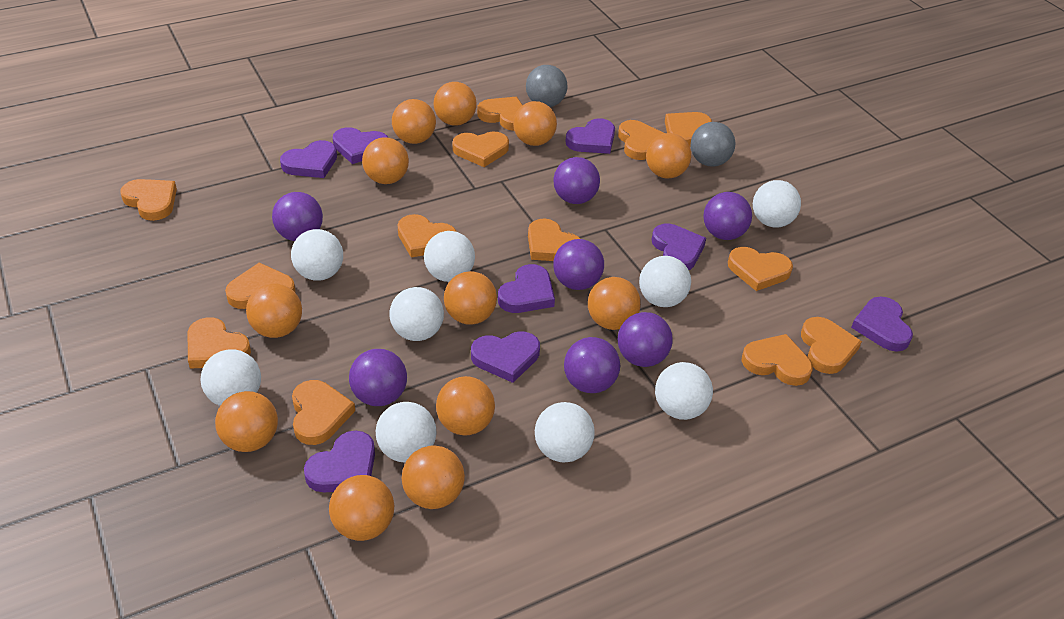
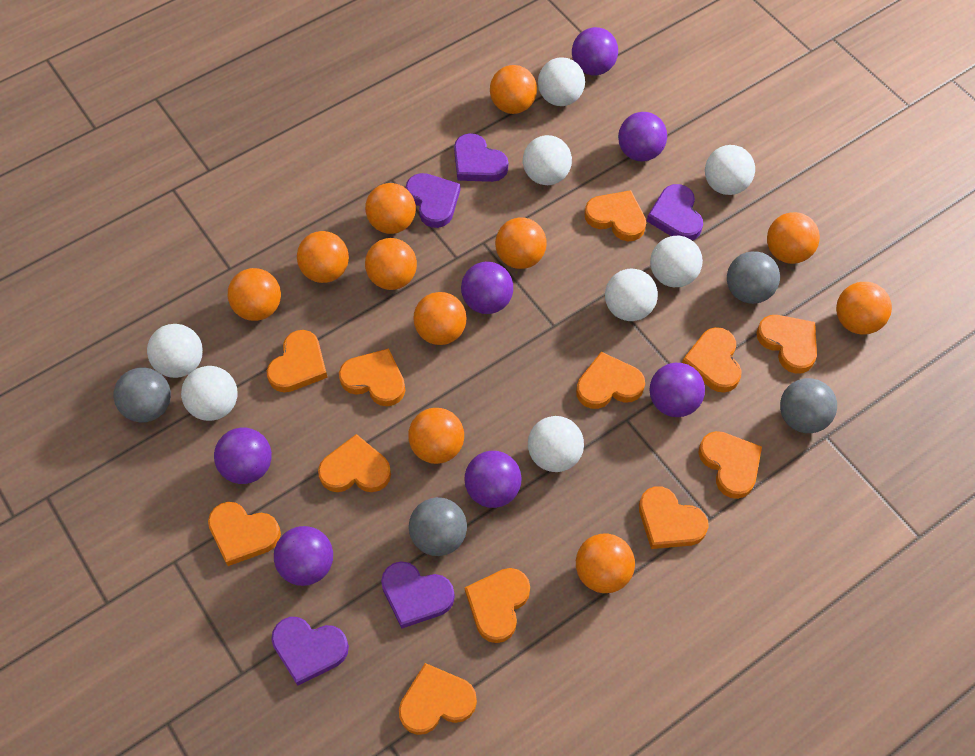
grey ball: [526,65,567,107] [691,122,735,167] = 2 -> [113,367,171,422] [409,497,467,556] [727,251,780,304] [780,378,837,433] = 4
orange ball: [215,391,278,452] [246,284,302,338] [329,475,394,541] [362,138,409,184] [392,99,436,144] [402,446,465,509] [434,82,477,126] [436,376,495,436] [444,271,497,325] [513,101,557,146] [588,277,641,330] [646,133,691,178] = 12 -> [228,268,281,321] [297,231,349,283] [365,183,416,234] [365,238,417,290] [408,408,464,464] [413,292,467,345] [490,65,537,114] [495,217,547,269] [576,533,635,593] [767,212,820,264] [836,282,892,335] = 11
orange heart: [120,179,177,221] [188,317,251,369] [225,263,296,309] [292,380,355,445] [398,214,457,258] [453,131,509,167] [477,97,522,131] [528,219,580,261] [618,120,664,160] [665,112,712,147] [728,247,793,291] [742,334,813,386] [801,317,862,374] = 13 -> [208,502,281,566] [267,330,328,393] [318,434,391,492] [339,348,405,406] [399,663,477,735] [465,568,530,643] [576,352,645,409] [584,190,646,241] [639,486,709,549] [682,327,742,393] [698,431,762,499] [756,315,817,374] = 12
purple heart: [280,140,337,178] [304,431,375,492] [333,127,388,164] [471,331,540,383] [498,264,555,313] [565,118,615,154] [651,223,706,270] [851,297,913,351] = 8 -> [271,617,349,686] [381,561,455,629] [406,173,460,228] [454,133,508,182] [647,184,703,240] = 5
white ball: [201,349,261,406] [291,229,343,281] [376,402,437,463] [389,287,444,341] [424,231,475,282] [535,402,595,463] [639,256,691,307] [655,362,713,420] [753,180,801,227] = 9 -> [147,324,203,378] [181,366,238,421] [523,135,572,185] [528,416,584,472] [538,57,585,106] [605,269,658,321] [650,236,703,287] [705,145,755,195] = 8

